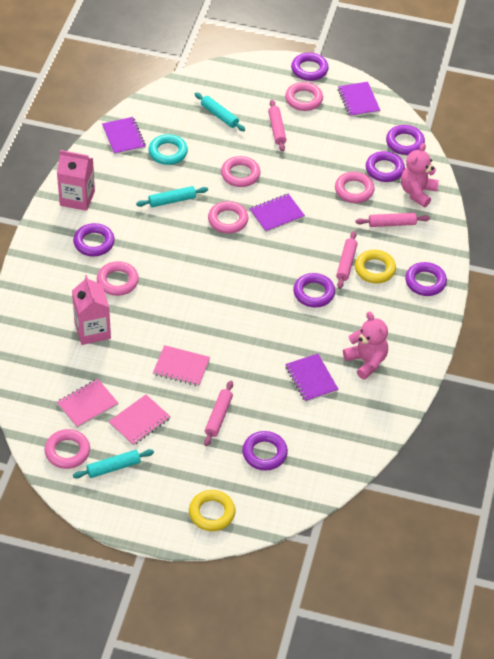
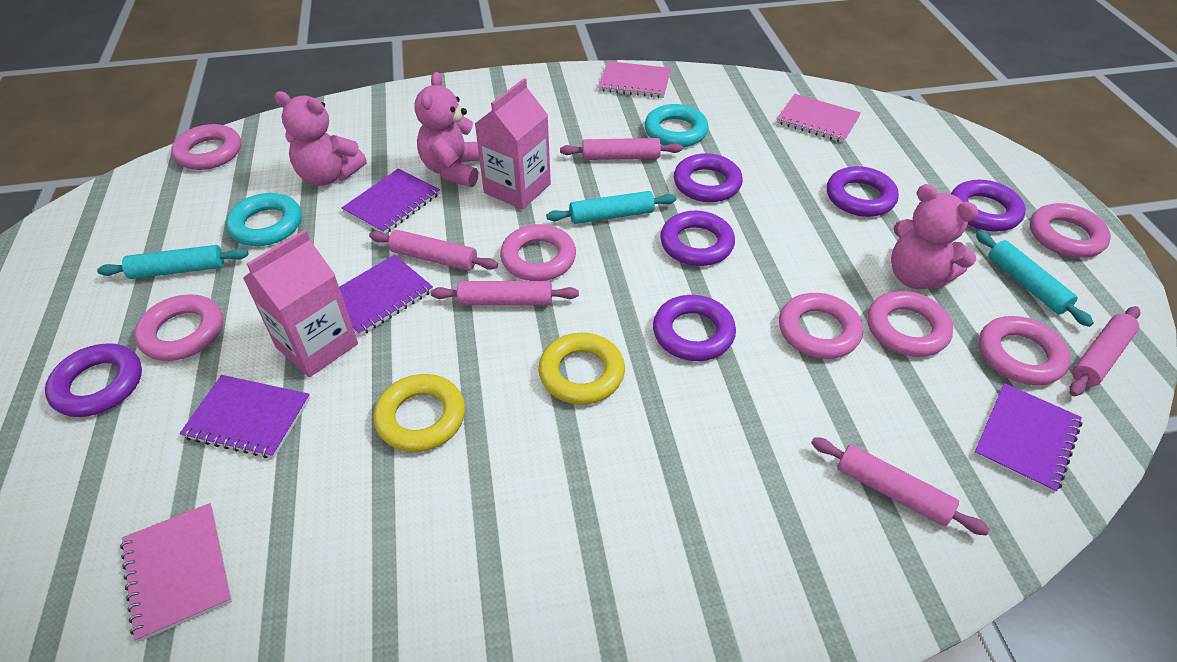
pink ring: [44,429,90,469] [97,261,139,296] [208,201,249,234] [221,156,261,187] [285,82,323,111] [335,172,375,203] = 6 -> [134,295,223,361] [171,124,241,170] [500,224,576,281] [779,293,863,359] [867,291,953,357] [979,316,1071,386] [1030,203,1111,258] = 7
pink rolling pin: [204,381,233,446] [268,100,286,152] [336,231,357,289] [356,213,430,227] = 4 -> [369,230,498,271] [431,281,579,305] [560,138,683,160] [811,437,990,535] [1069,306,1140,396] = 5
pink teddy bear: [343,312,388,380] [401,143,439,207] = 2 -> [274,91,367,186] [414,72,480,187] [891,184,979,289] = 3
purple ring: [73,223,115,256] [242,431,288,470] [291,52,329,81] [293,273,335,308] [366,151,405,182] [386,125,425,155] [405,262,447,296] = 7 -> [45,343,142,417] [653,295,736,361] [660,211,735,266] [674,153,743,202] [827,166,899,217] [951,180,1026,232] = 6
turquoise ring: [149,134,188,165] = 1 -> [226,193,302,246] [644,104,709,147] = 2

